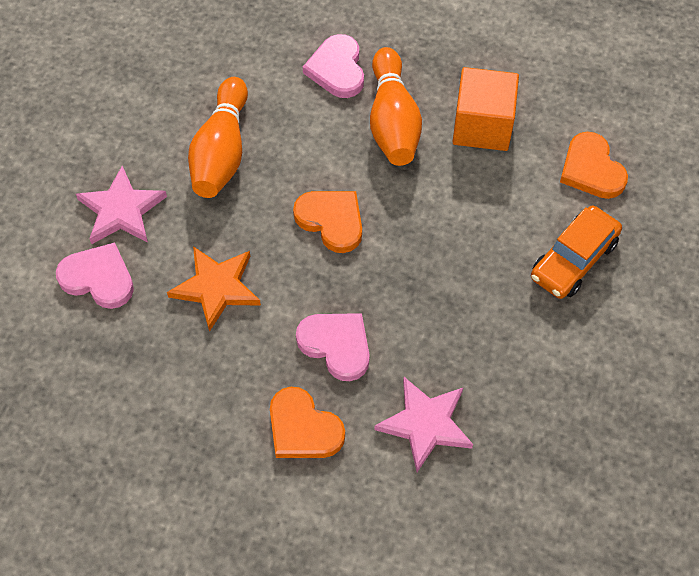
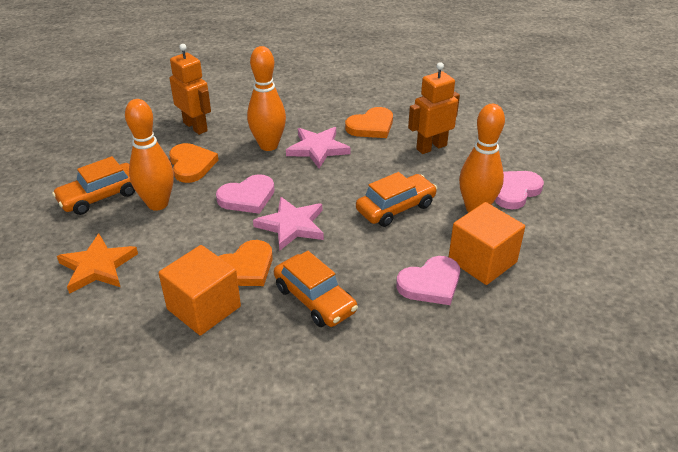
orange bowling pin: [188,77,248,198] [370,47,422,166] = 2 -> [125,99,174,211] [247,46,286,151] [459,104,505,213] = 3
orange car: [531,206,622,299] = 1 -> [52,156,135,215] [274,251,358,327] [356,172,437,227] = 3
orange cube: [453,67,519,151] = 1 -> [158,245,241,335] [449,202,525,285] = 2
orange robot: none = 0 -> [170,44,211,135] [408,62,460,154] = 2

